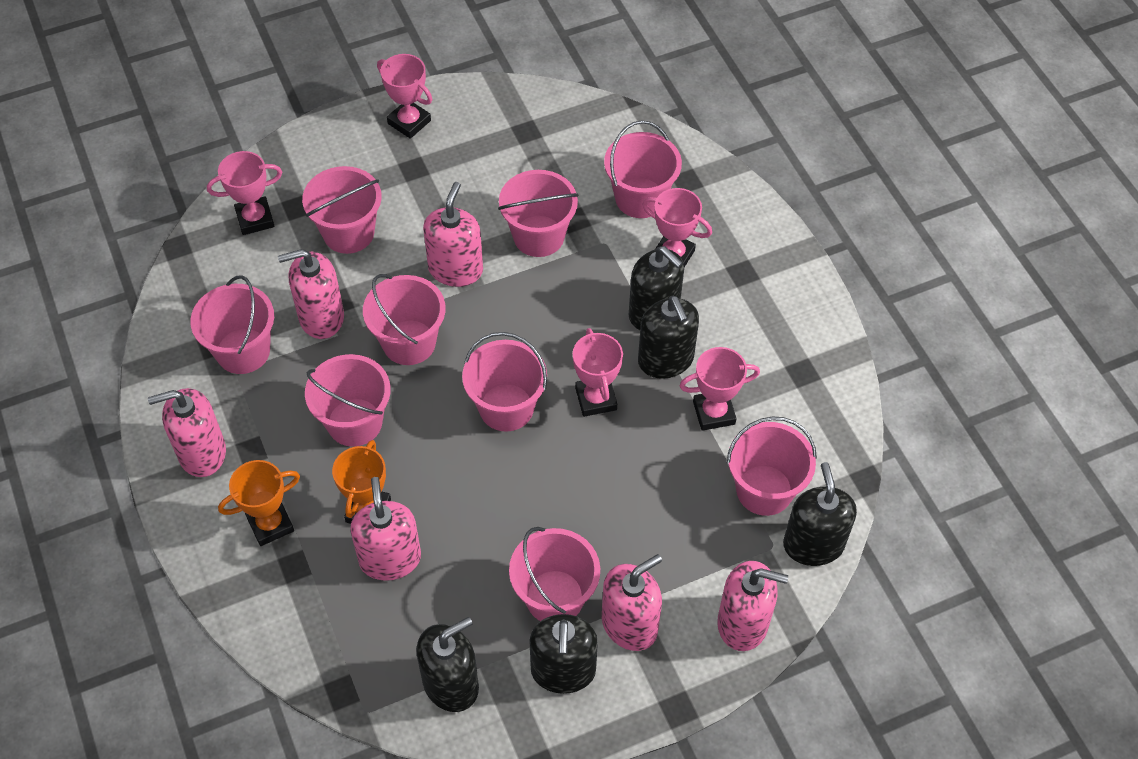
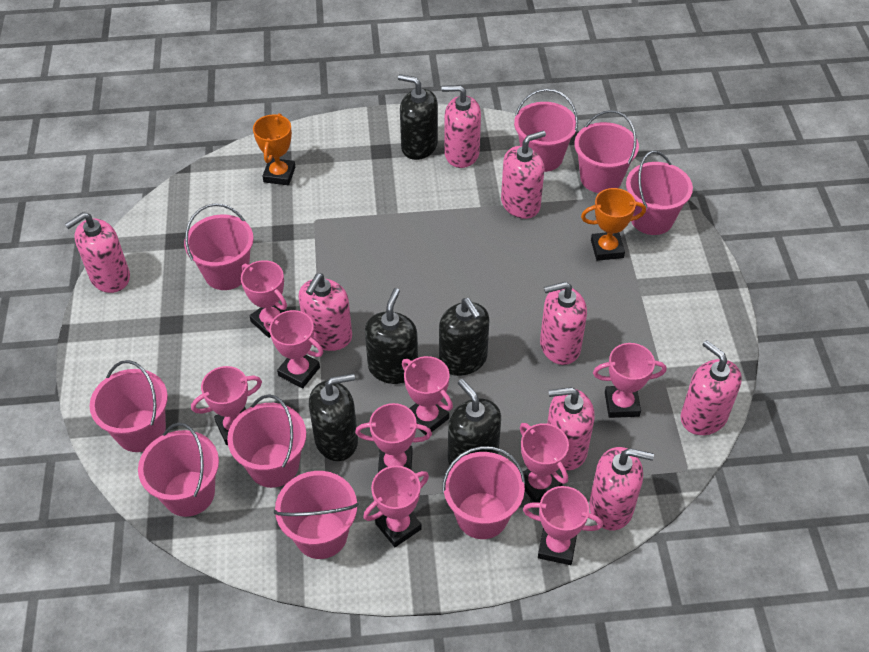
pink soap dispenser: [148,388,226,477] [278,249,344,339] [350,477,421,581] [423,182,483,287] [602,554,662,651] [717,561,788,651] = 6 -> [65,212,130,293] [298,273,352,351] [442,85,481,168] [501,131,546,219] [540,282,587,365] [547,387,595,471] [589,447,654,530] [681,340,742,435] = 8
pink trophy: [207,151,282,235] [377,54,432,139] [573,328,623,417] [642,188,712,267] [679,347,760,431] = 5 -> [191,366,262,445] [241,260,287,338] [264,310,324,388] [355,403,432,472] [363,466,429,547] [402,356,453,435] [520,423,569,503] [523,486,603,565] [593,343,667,418] = 9

